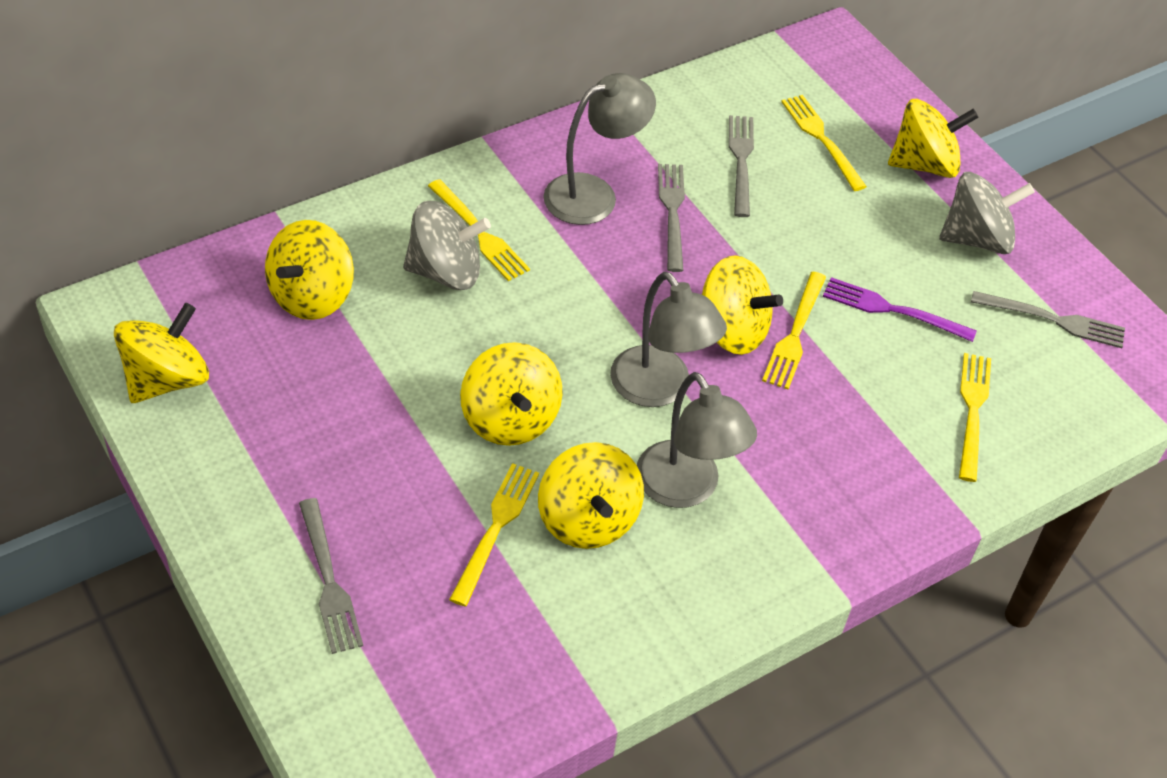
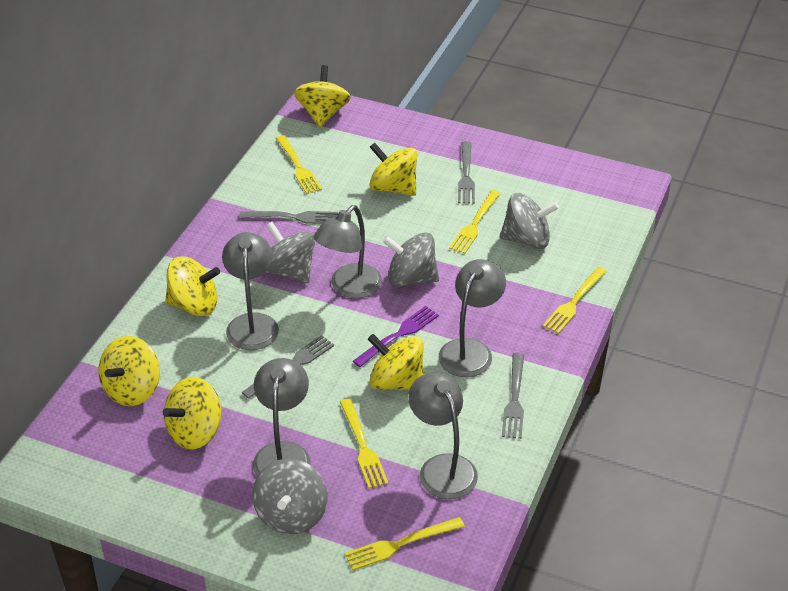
grey lamp: [543,73,656,225] [610,272,727,407] [637,372,757,508] = 3 -> [222,232,279,350] [253,358,311,476] [314,205,382,298] [408,373,478,499] [439,259,506,377] = 5
grey spinning top: [403,201,491,290] [939,172,1035,254] = 2 -> [252,459,327,534] [266,222,315,283] [382,232,439,287] [500,193,559,249] = 4

